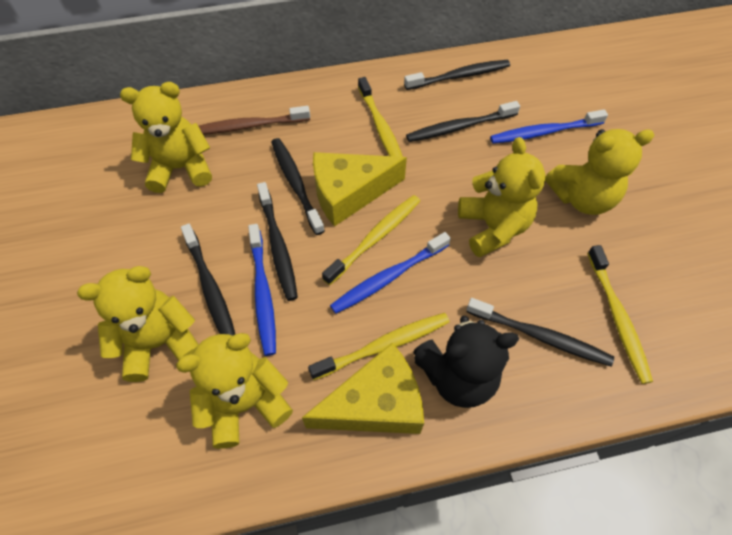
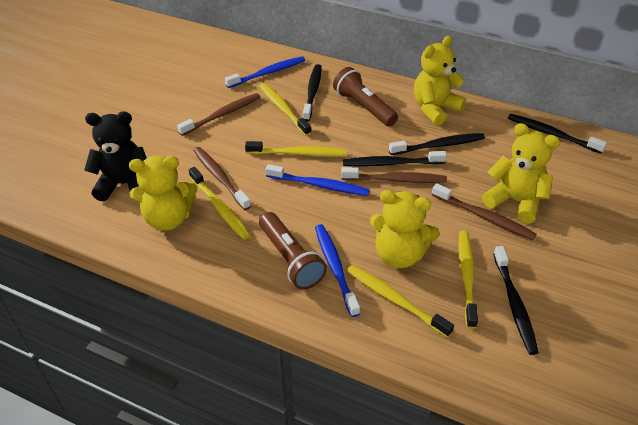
black toothbrush: [181,224,235,336] [257,182,298,301] [271,138,325,235] [404,60,510,90] [406,101,520,142] [466,298,614,367] = 6 -> [303,64,322,122] [343,151,447,167] [389,133,485,155] [493,246,539,355] [508,114,607,154] = 5
brown flashlight: none = 0 -> [259,212,327,290] [333,67,398,127] = 2
brown toothbrush: [199,106,310,135] = 1 -> [177,93,260,136] [193,147,251,210] [341,167,447,183] [432,183,537,240] = 4
yellow cheese: [302,343,424,434] [313,152,407,227] = 2 -> none = 0
yellow teddy bear: [77,266,199,382] [120,82,212,193] [176,333,293,449] [458,137,546,258] [545,129,655,215] = 5 -> [129,156,198,231] [370,190,440,268] [414,35,466,126] [482,123,560,224] = 4
yellow toothbrush: [308,313,449,380] [322,195,420,285] [358,77,403,157] [587,245,653,384] = 4 -> [189,167,251,240] [245,141,347,157] [259,83,311,136] [347,265,454,338] [458,231,478,329] = 5

